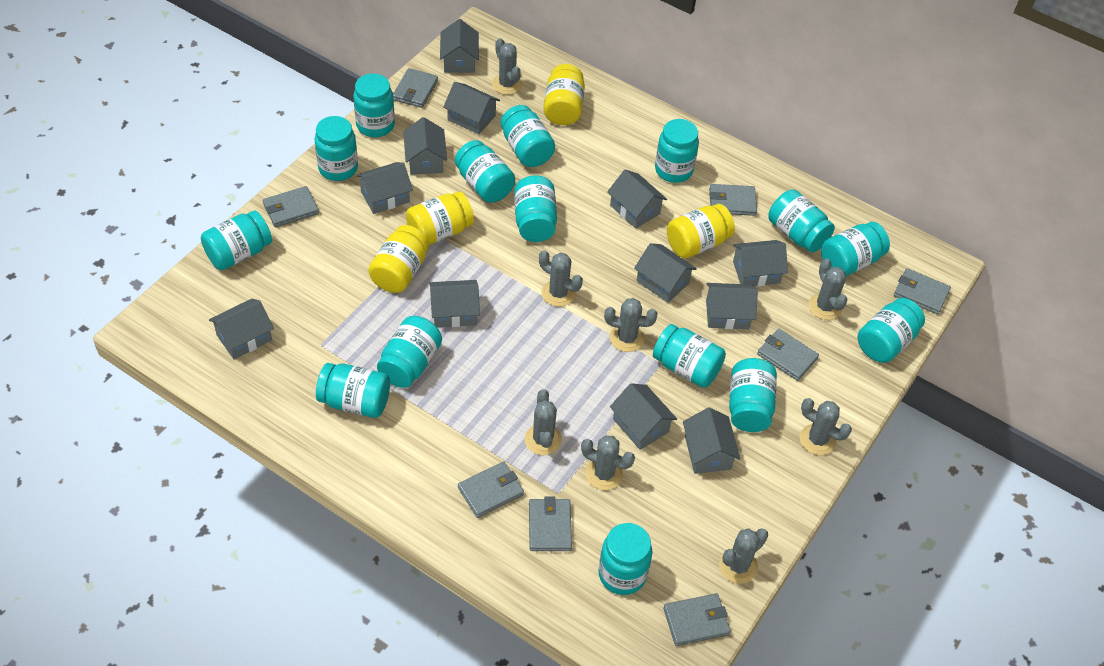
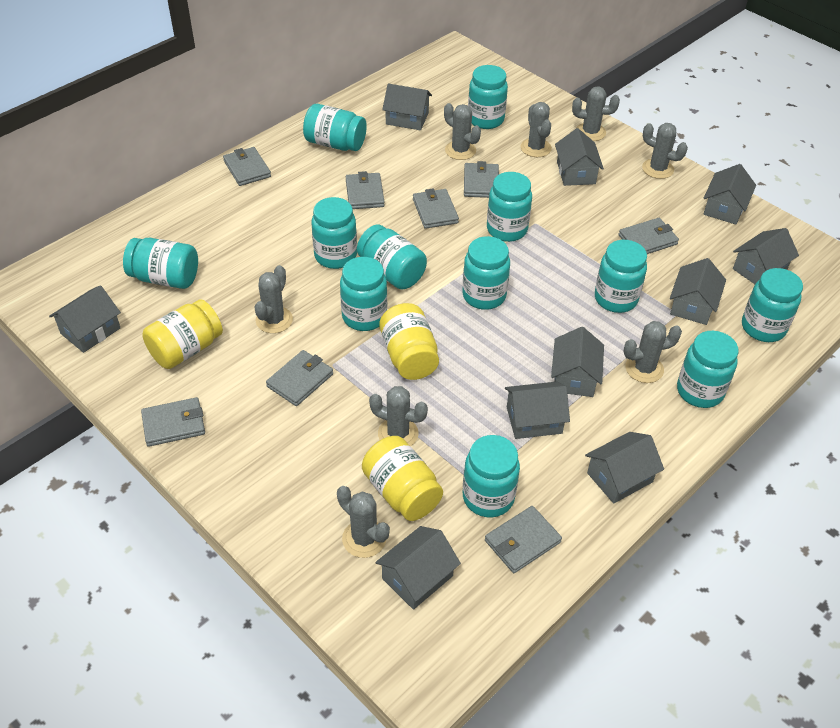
grey house: [209,299,274,359] [356,162,413,214] [403,117,447,175] [429,280,480,327] [440,19,479,73] [443,82,500,134] [607,170,667,229] [610,383,677,450] [634,243,697,303] [683,407,740,474] [706,283,758,329] [733,240,788,286] = 12 -> [49,285,121,353] [375,526,461,610] [382,83,432,130] [505,382,570,439] [551,327,604,397] [555,128,604,186] [585,432,664,504] [670,258,726,325] [703,164,756,225] [733,228,799,284] = 10
turquoise jar: [201,211,272,270] [315,116,358,181] [316,363,390,418] [353,74,395,137] [377,316,442,388] [455,140,515,203] [501,105,555,167] [514,175,557,242] [598,523,652,595] [653,324,726,388] [655,119,699,183] [729,358,777,432] [768,189,835,252] [821,222,890,276] [858,298,925,363] = 15 -> [123,238,198,289] [303,104,367,151] [312,197,357,269] [340,257,387,331] [357,225,427,290] [462,236,510,310] [463,435,520,517] [468,65,508,129] [487,172,532,242] [595,240,647,313] [677,331,739,408] [742,268,803,342] = 12
yellow jar: [368,225,429,293] [406,191,474,245] [543,64,585,125] [667,204,735,258] = 4 -> [142,299,223,369] [362,436,443,521] [379,303,439,380] = 3

